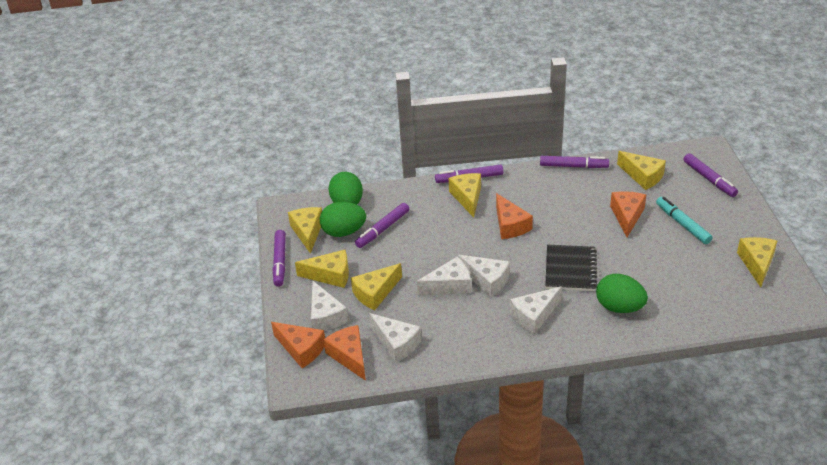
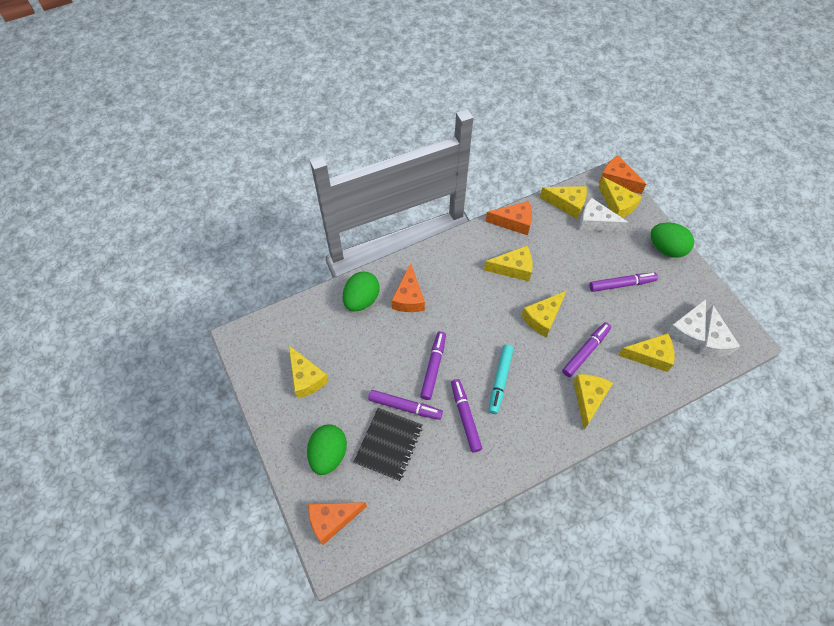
white cheese: [311,281,348,331] [369,313,422,363] [417,257,471,295] [458,255,510,297] [510,286,562,334] = 5 -> [579,198,629,232] [667,299,706,349] [699,305,740,357] = 3
yellow cheese: [288,207,322,254] [295,250,349,288] [351,263,402,310] [449,173,481,218] [617,151,666,190] [737,237,777,288] = 6 -> [289,346,329,398] [484,246,533,281] [522,291,566,337] [540,186,587,219] [573,374,613,430] [599,177,642,218] [618,333,675,372] = 7

